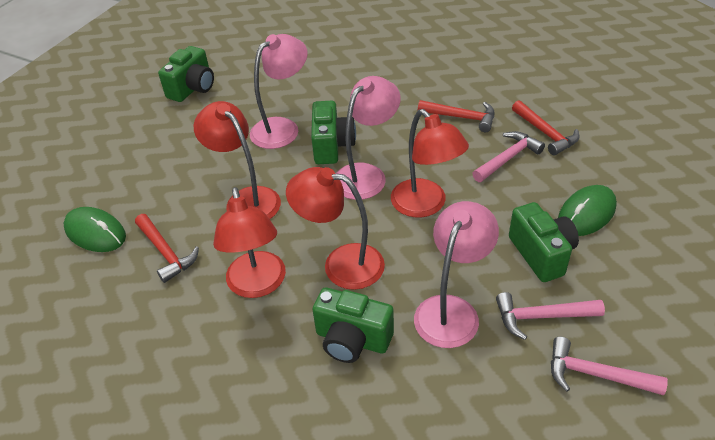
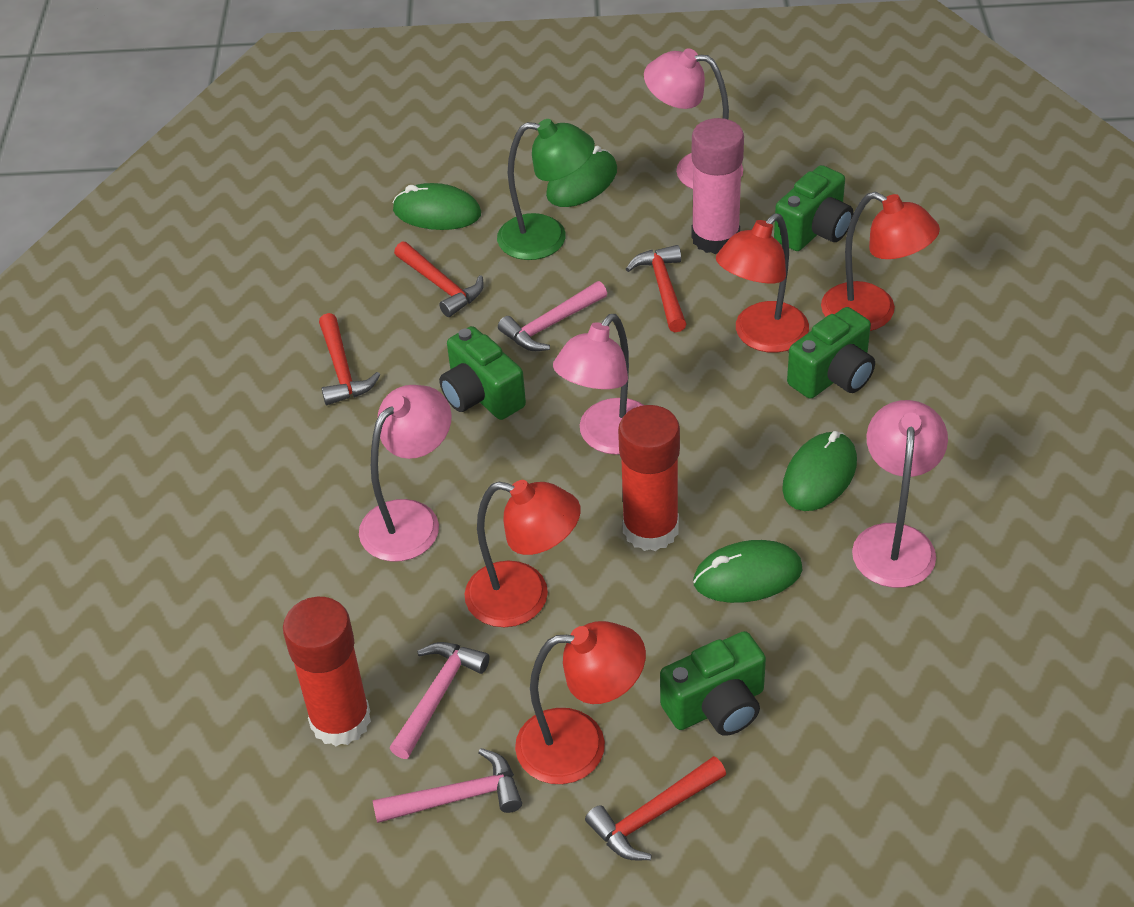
green lamp: none = 0 -> [497,119,595,260] = 1
green mouse: [64,207,126,252] [558,185,617,236] = 2 -> [393,183,481,230] [546,146,617,207] [693,540,803,603] [782,431,857,511] = 4
pink glue stick: none = 0 -> [691,118,744,254] = 1
pink lamp: [250,34,308,149] [336,76,401,200] [414,201,499,348] = 3 -> [359,385,452,562] [553,314,643,455] [644,49,743,189] [852,400,948,588] = 4
red glue stick: none = 0 -> [283,597,371,746] [618,405,680,551] = 2
red hammer: [135,214,199,283] [418,100,494,132] [512,100,580,156] = 3 -> [319,313,381,405] [394,241,484,317] [585,756,726,861] [626,245,687,332] = 4

